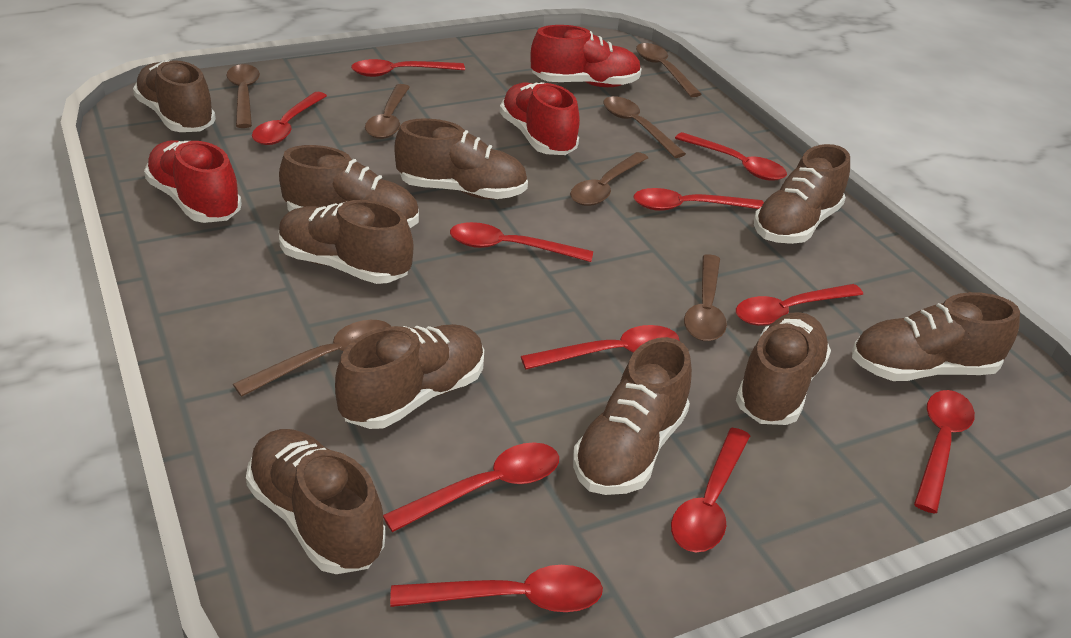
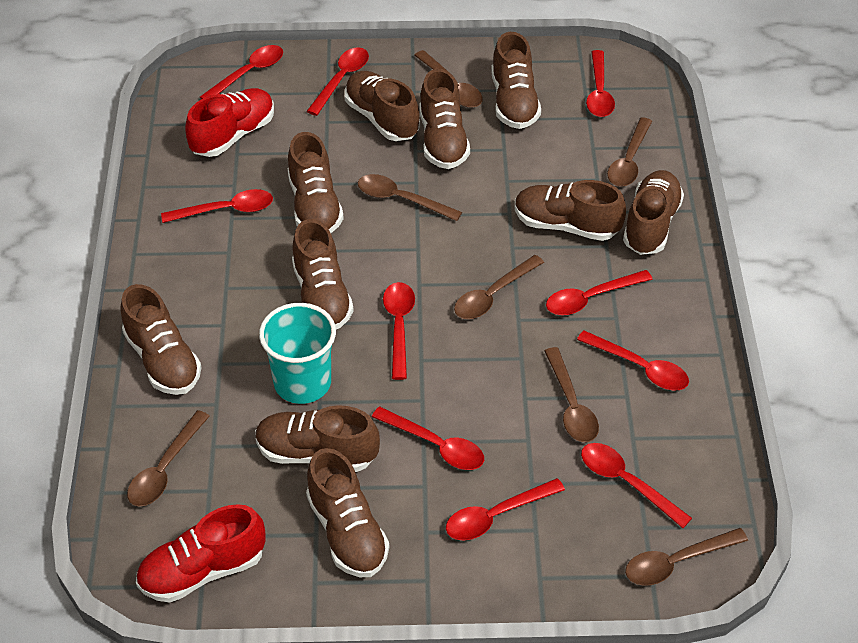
red shoe: [144,140,242,223] [500,82,580,155] [531,25,642,87] = 3 -> [136,504,265,603] [185,88,274,157] = 2
red spoon: [252,92,327,145] [351,59,465,77] [383,442,559,532] [390,565,603,612] [450,222,593,262] [521,325,679,369] [633,188,764,211] [671,428,750,552] [675,132,787,181] [736,284,863,326] [914,390,975,513] = 11 -> [161,189,273,223] [200,45,283,99] [307,47,369,116] [372,407,484,470] [383,282,415,380] [446,478,565,541] [546,270,653,315] [577,330,689,390] [581,443,692,528] [586,50,615,117] = 10
turquoise cup: none = 0 -> [259,303,336,404] = 1

